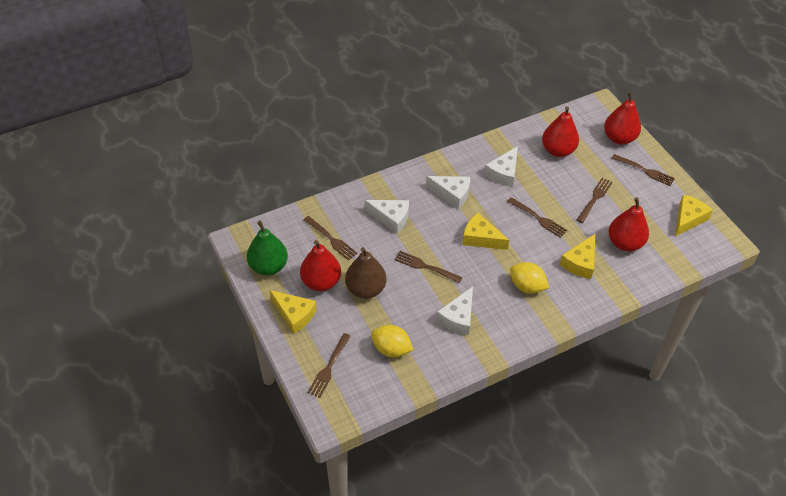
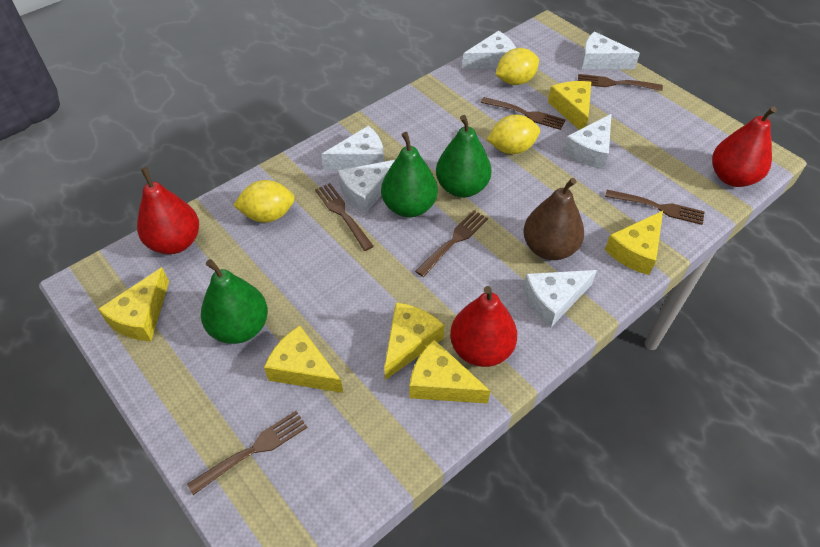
green pear: [247,221,288,276] = 1 -> [201,259,268,344] [381,132,438,217] [436,115,492,198] = 3
red pear: [300,240,341,291] [542,106,579,157] [604,91,641,145] [609,197,649,251] = 4 -> [137,167,199,254] [450,286,517,367] [712,106,777,187] = 3
white cheese: [365,200,409,234] [426,176,470,209] [436,287,473,335] [484,146,518,187] = 4 -> [321,126,384,170] [338,159,396,214] [462,31,516,69] [523,270,597,328] [563,114,612,169] [581,31,640,69] = 6
yellow cheese: [270,290,316,334] [462,213,509,250] [560,234,595,279] [675,194,713,237] = 4 -> [98,267,169,341] [264,326,343,393] [384,302,444,380] [409,340,490,403] [548,81,591,130] [605,211,663,275] = 6
yellow lemon: [371,325,413,357] [510,262,549,294] = 2 -> [233,180,295,223] [487,115,540,154] [495,48,539,85] = 3

